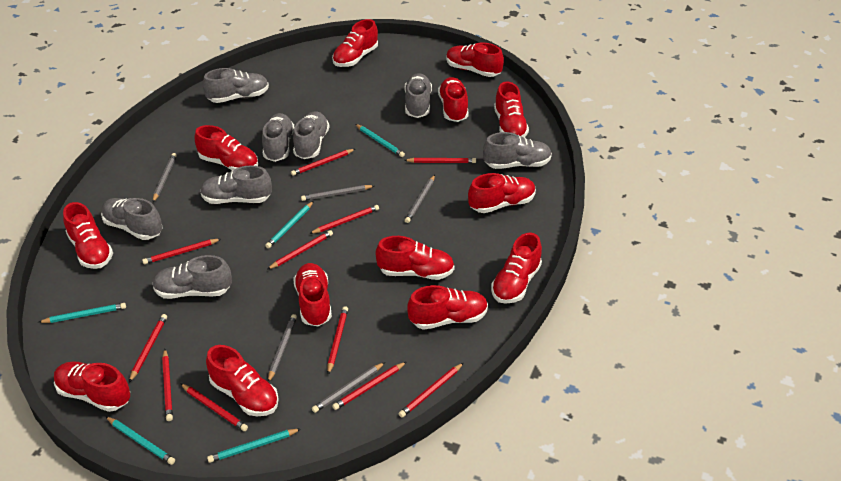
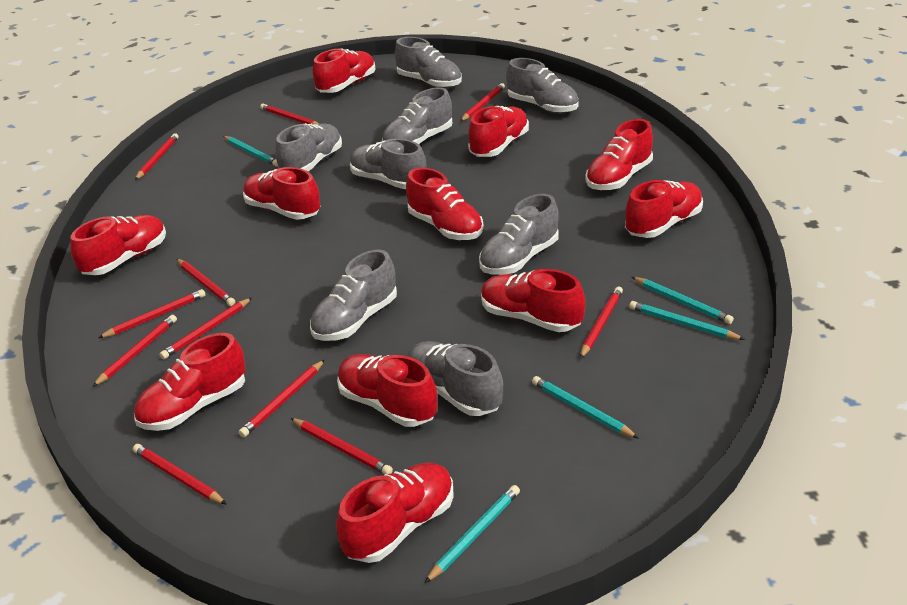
grey pencil: [153,153,177,202] [268,314,297,383] [301,185,374,201] [312,362,385,413] [405,175,435,223] = 5 -> none = 0
red shoe: [54,361,130,412] [63,202,113,269] [195,125,258,170] [206,345,279,416] [293,263,332,326] [332,19,378,67] [375,236,455,280] [407,285,488,330] [438,77,469,122] [446,43,504,77] [468,173,536,213] [491,233,542,304] [494,82,529,137] = 13 -> [70,215,166,275] [134,333,246,431] [243,167,321,220] [313,48,375,93] [336,463,454,563] [337,354,437,427] [406,168,484,240] [468,106,529,157] [481,269,586,332] [585,119,653,191] [625,180,703,238] = 11

